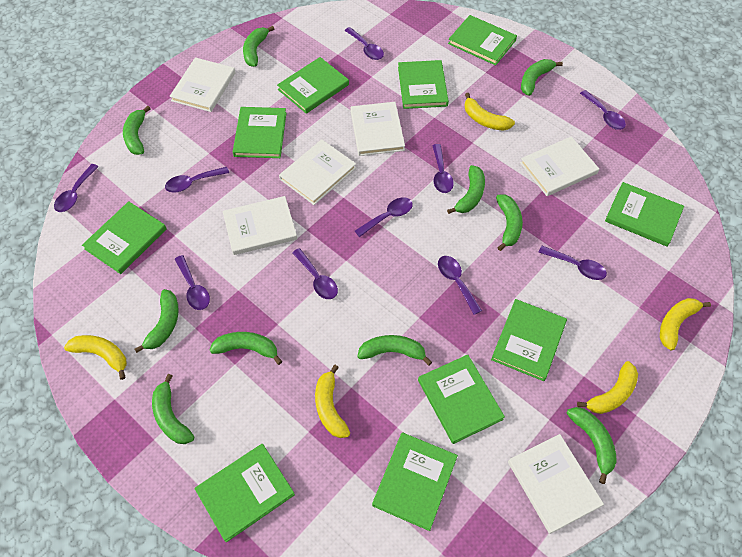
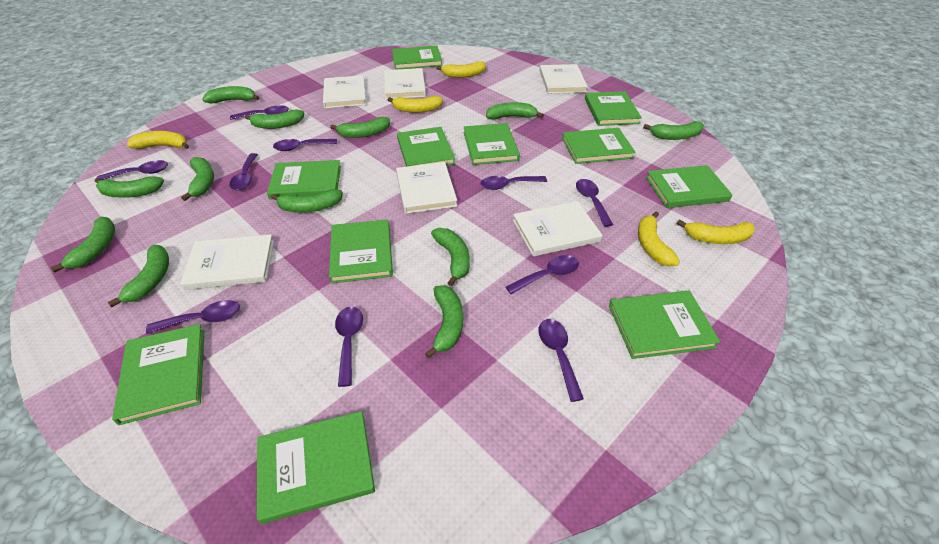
green banana: [123,106,151,155] [135,289,179,353] [152,374,194,444] [210,332,282,365] [243,26,274,67] [357,335,432,366] [447,165,485,214] [496,195,523,251] [521,59,563,96] [567,407,617,484] = 10 -> [51,217,115,273] [95,176,164,197] [108,245,169,307] [181,157,214,201] [202,86,259,103] [245,110,304,129] [271,189,343,213] [330,117,390,138] [425,285,463,358] [431,228,470,286] [486,102,544,119] [643,121,704,140] = 12
green book: [82,201,167,274] [194,444,295,542] [233,107,287,158] [277,57,349,114] [372,432,458,531] [398,60,449,109] [418,355,505,444] [448,15,517,65] [491,299,567,381] [605,182,684,246] = 10 -> [112,324,204,425] [257,411,375,524] [267,160,341,199] [329,219,393,283] [392,45,443,70] [397,127,455,167] [464,123,520,165] [562,128,636,164] [585,91,642,126] [609,291,720,359] [646,165,732,208] = 11

